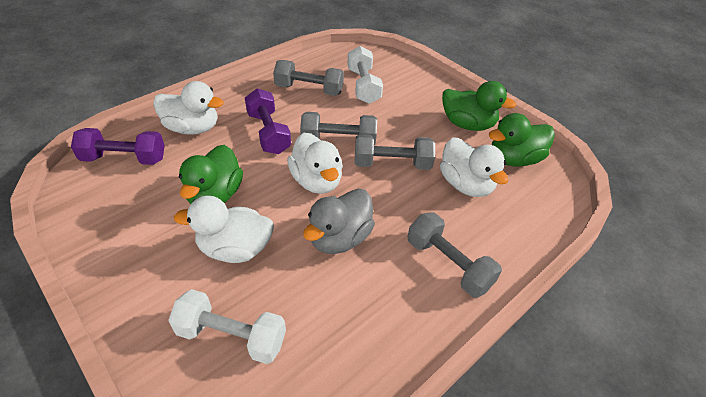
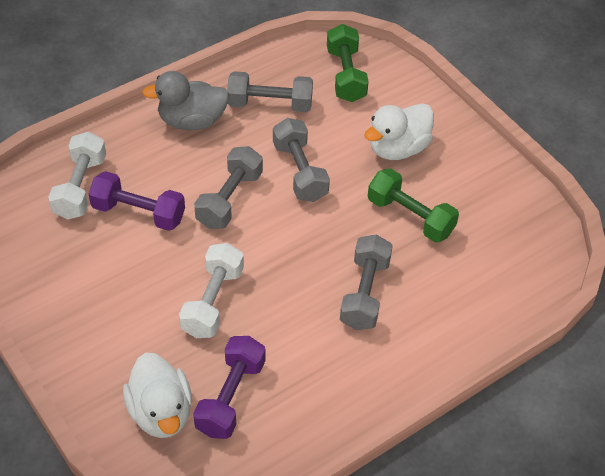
green duck: [179,145,243,204] [442,81,516,131] [489,113,555,167] = 3 -> none = 0
green dumbbell: none = 0 -> [327,24,369,102] [368,168,459,242] = 2
white duck: [153,81,224,135] [174,196,274,263] [287,133,343,194] [440,137,508,197] = 4 -> [123,353,192,438] [364,103,434,160] = 2

